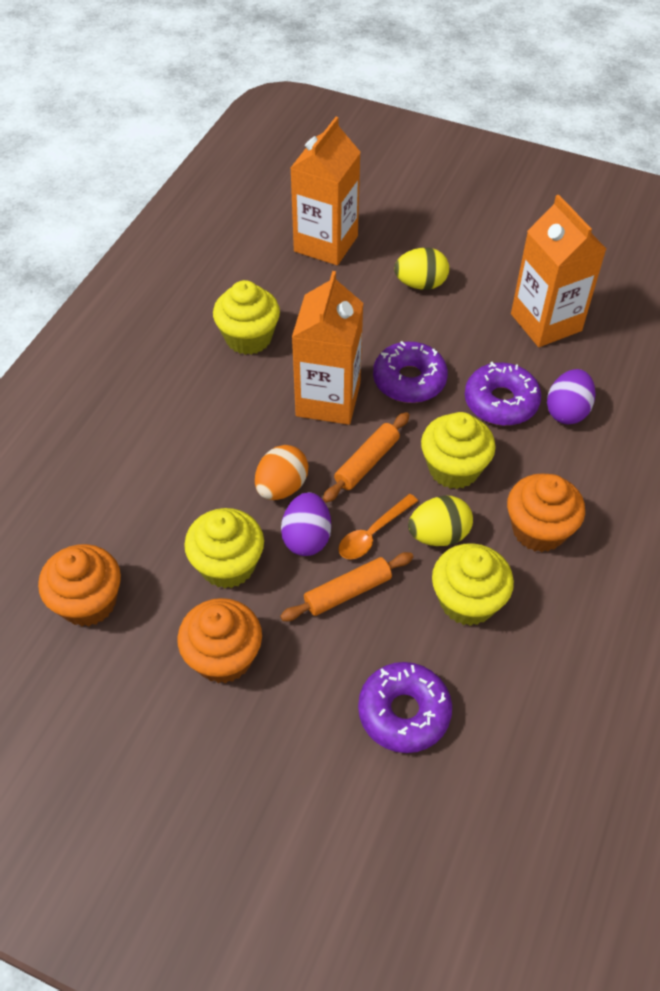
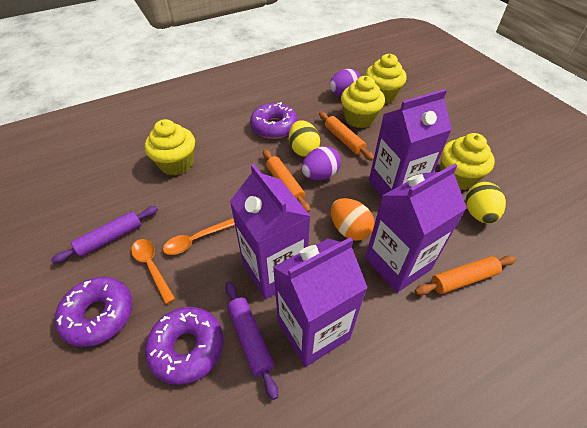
orange carton: [291,117,361,265] [292,271,363,425] [511,195,606,347] = 3 -> none = 0
orange cupcake: [38,544,121,627] [177,598,262,683] [507,473,585,552] = 3 -> none = 0
orange rolling pin: [280,552,413,621] [323,412,409,503] = 2 -> [263,150,310,213] [319,112,374,161] [415,255,516,295] = 3
orange spoon: [339,494,418,559] = 1 -> [131,239,175,304] [163,218,235,255] = 2
purple carton: none = 0 -> [230,164,310,299] [273,237,368,367] [365,164,467,293] [369,89,452,197] = 4
purple rolling pin: none = 0 -> [51,206,158,264] [225,281,278,400] = 2

